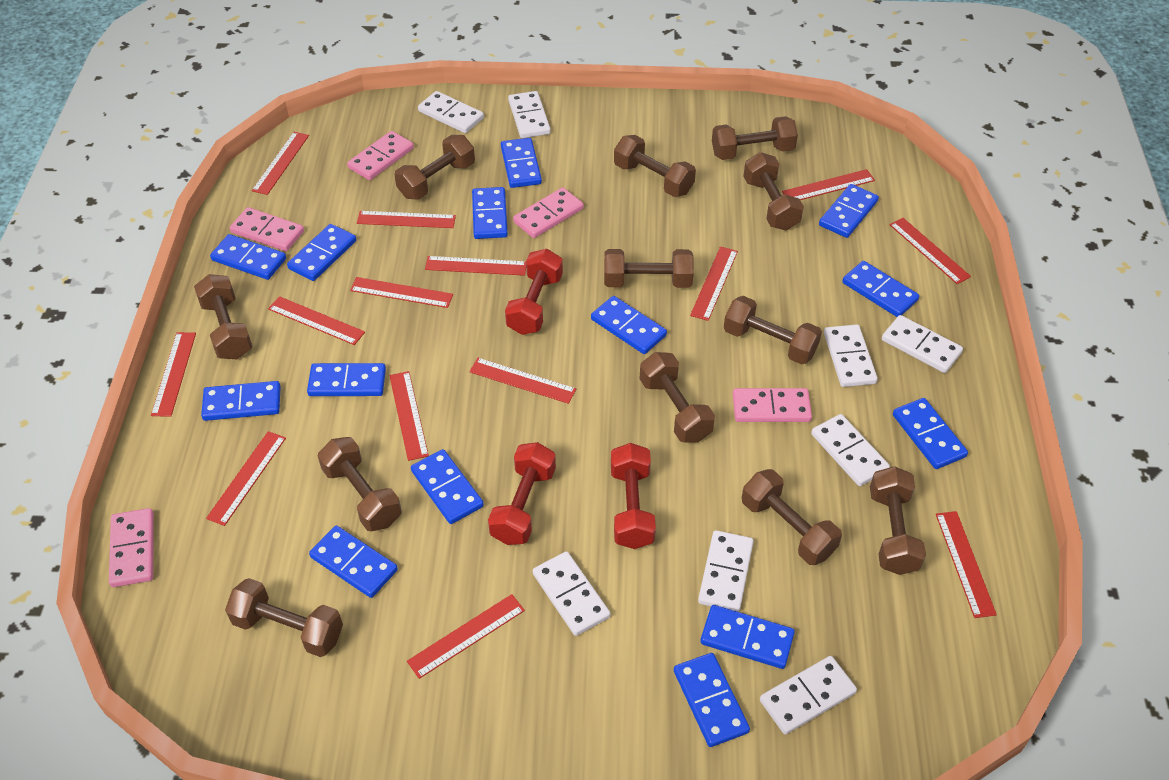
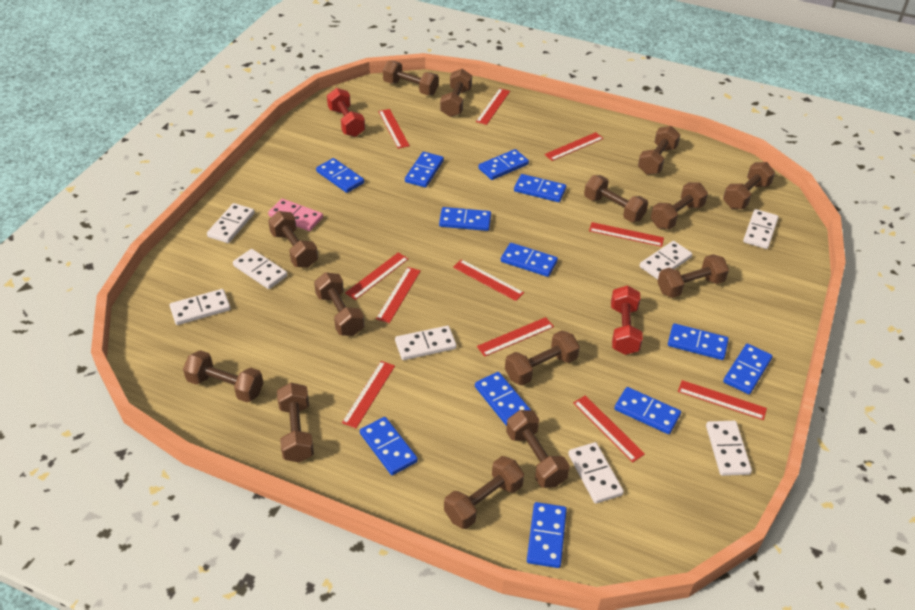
blue domino: [201,381,281,421] [210,234,286,280] [287,224,356,281] [307,363,386,396] [309,525,398,598] [411,449,484,524] [472,187,508,239] [501,138,542,188] [591,296,667,354] [674,653,750,747] [700,605,795,669] [819,184,879,238] [842,261,919,317] [893,398,968,469] = 14 -> [316,158,364,193] [360,417,418,475] [405,152,444,187] [439,207,491,231] [475,372,531,426] [478,149,529,180] [501,243,558,277] [514,174,566,202] [527,502,567,568] [614,387,681,434] [668,323,729,360] [723,344,772,394] = 12
brown dumbbell: [194,274,252,359] [225,578,343,657] [318,437,402,531] [394,135,475,200] [604,249,694,288] [614,135,696,197] [640,352,715,443] [712,116,798,160] [724,296,822,364] [742,469,842,565] [743,152,804,231] [870,466,926,575] = 12 -> [183,350,263,402] [268,211,318,268] [277,382,314,462] [314,272,364,336] [383,61,439,95] [440,69,472,117] [444,456,524,529] [505,330,580,385] [506,410,570,488] [584,175,648,222] [638,126,681,175] [651,182,708,229] [657,254,729,298] [723,162,775,209] = 14
pink domino: [109,508,154,587] [230,207,304,251] [347,131,414,180] [513,187,584,238] [733,388,812,422] = 5 -> [268,199,323,231] = 1
red dumbbell: [488,442,556,545] [505,249,563,335] [611,443,656,549] = 3 -> [327,88,365,137] [611,285,643,355] = 2
red ruler: [151,332,196,417] [206,431,286,526] [252,132,309,195] [268,296,365,345] [350,277,453,308] [357,211,456,228] [389,371,429,461] [407,594,525,679] [425,256,526,276] [469,358,576,404] [690,246,738,321] [782,169,875,200] [889,218,971,284] [936,511,997,618] = 14 -> [342,361,395,428] [345,252,408,300] [376,267,421,323] [378,109,410,149] [453,259,524,301] [476,88,510,125] [477,317,554,357] [544,132,604,161] [573,395,645,462] [589,222,664,247] [678,380,767,420] = 11

